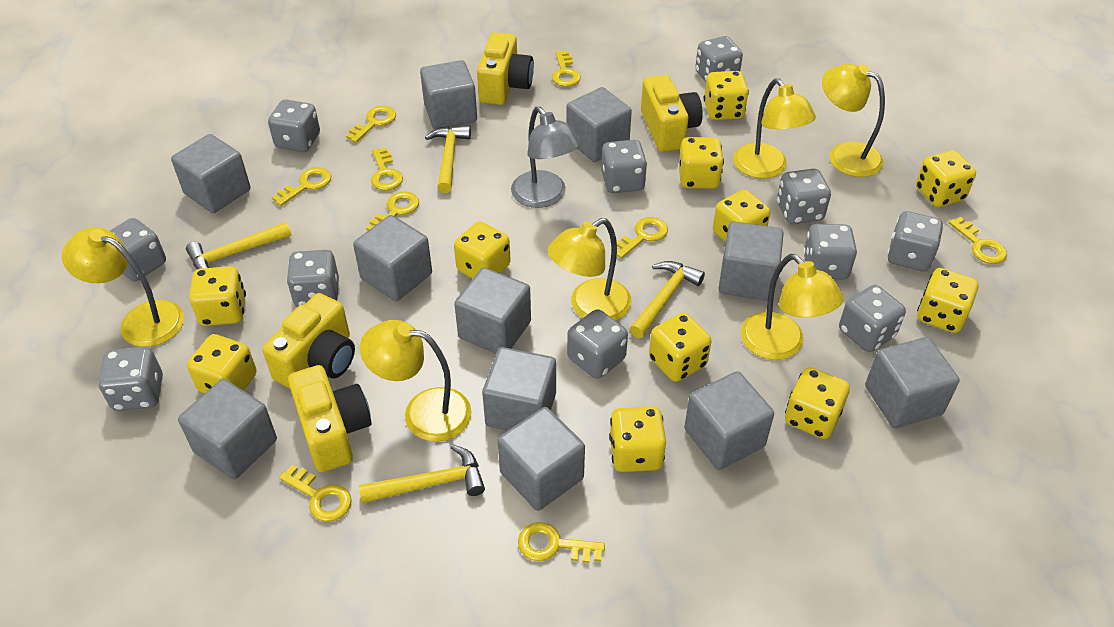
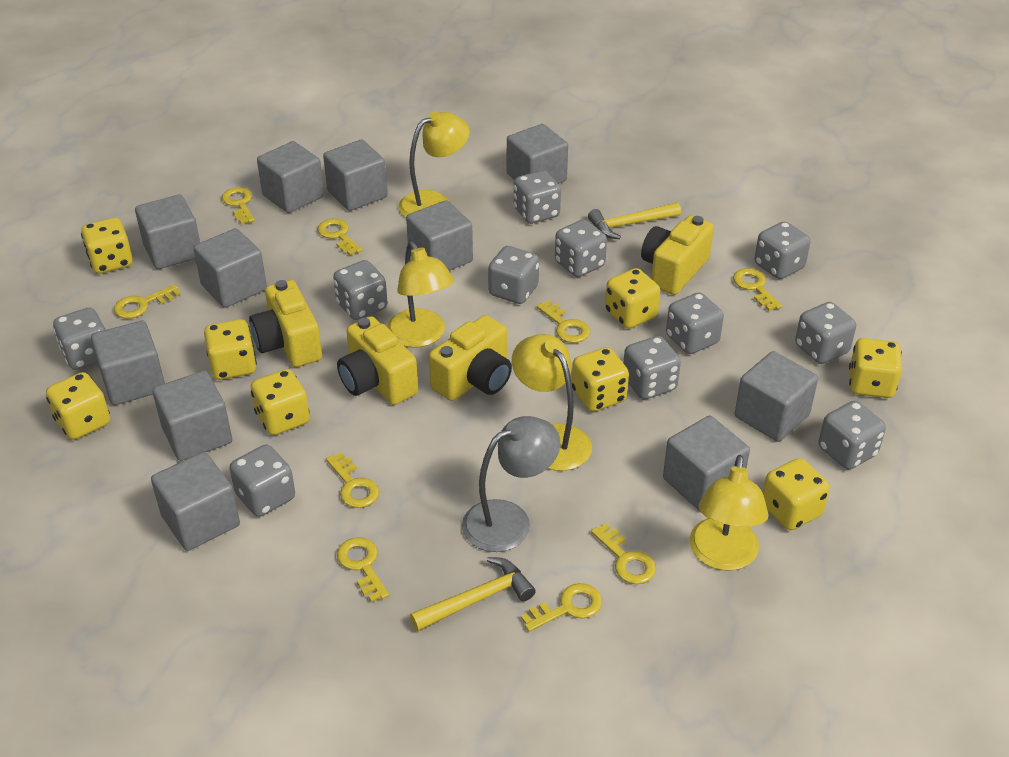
yellow dice: [187,334,257,394] [189,266,246,326] [454,221,511,279] [609,406,666,472] [649,313,712,382] [679,137,724,189] [704,71,749,120] [713,190,770,242] [785,367,850,439] [916,150,976,207] [917,268,978,333] = 11 -> [46,372,110,440] [81,218,133,274] [204,319,257,380] [251,369,310,435] [572,347,629,412] [605,268,660,329] [762,458,830,530] [849,338,902,398] = 8
yellow hammer: [186,222,292,269] [359,445,485,504] [425,126,471,193] [630,261,705,338] = 4 -> [410,557,536,631] [588,202,681,239] = 2
yellow lamp: [62,227,184,347] [360,320,472,442] [548,218,632,321] [733,78,816,179] [741,254,844,360] [822,64,885,177] = 6 -> [387,241,454,348] [398,111,470,218] [512,334,592,471] [690,455,769,571] = 4

